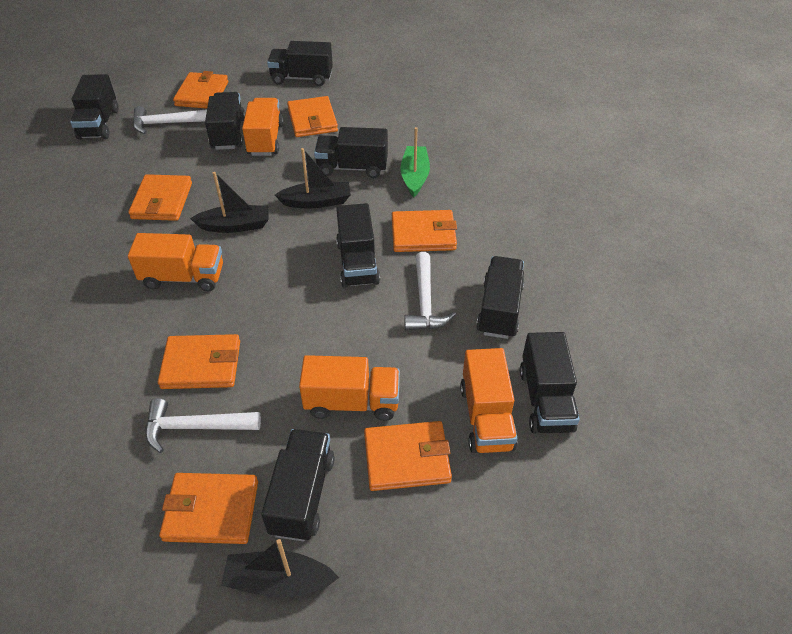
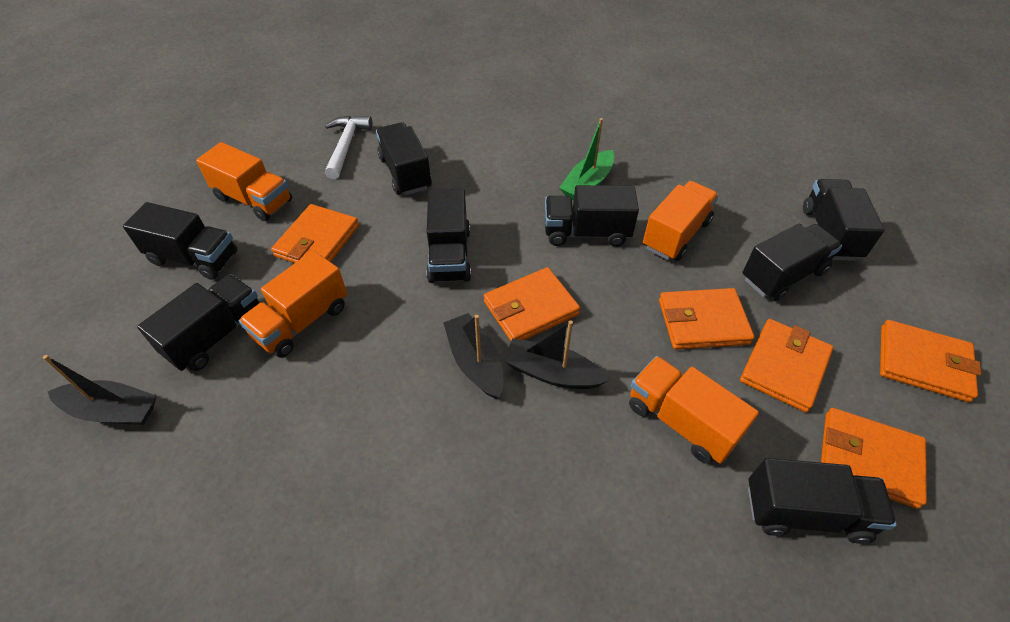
orange wallet: [128,174,192,221] [158,334,240,389] [159,473,258,544] [173,71,228,109] [287,96,338,137] [364,421,452,491] [392,210,457,252] = 7 -> [271,204,359,263] [484,267,580,341] [659,288,755,349] [740,319,833,412] [821,408,927,509] [880,320,981,402] = 6
white hammer: [133,106,207,134] [145,398,261,453] [405,252,456,331] = 3 -> [325,115,372,179] = 1

